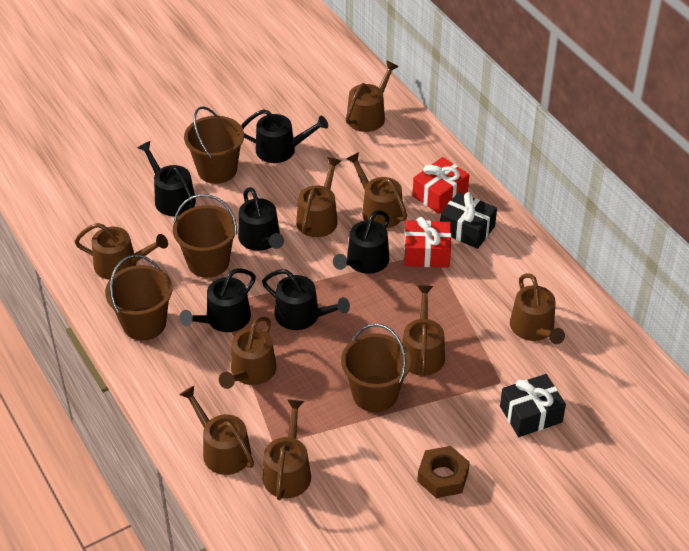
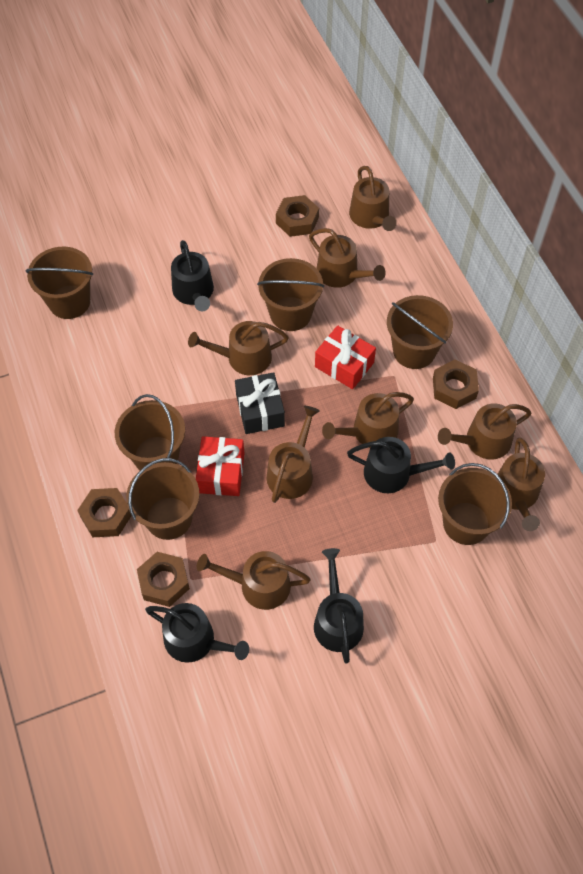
black gift: [440,192,497,249] [500,374,566,437] = 2 -> [235,372,285,434] = 1
black watering can: [138,141,196,216] [179,268,256,332] [238,187,284,251] [241,109,328,163] [262,269,350,330] [333,210,389,274] = 6 -> [145,603,249,663] [171,240,214,311] [314,548,364,664] [347,437,455,493] = 4
brown bucket: [105,255,172,340] [173,194,237,278] [184,106,244,184] [341,324,411,412] = 4 -> [25,246,93,319] [115,394,185,471] [126,458,200,540] [257,258,324,331] [387,295,453,369] [438,463,512,545] = 6
brown nut: [417,446,470,498] = 1 -> [77,488,132,537] [137,552,190,607] [276,195,319,237] [433,360,479,409] = 4
brown watering can: [74,223,168,280] [180,386,254,475] [219,316,277,389] [263,400,311,500] [296,157,341,237] [346,61,399,132] [346,152,407,228] [402,286,445,376] [510,273,565,344] = 9 -> [188,321,289,375] [197,551,311,610] [267,406,320,503] [309,228,386,288] [322,392,414,448] [349,166,397,231] [438,403,532,460] [498,438,545,531] = 8

